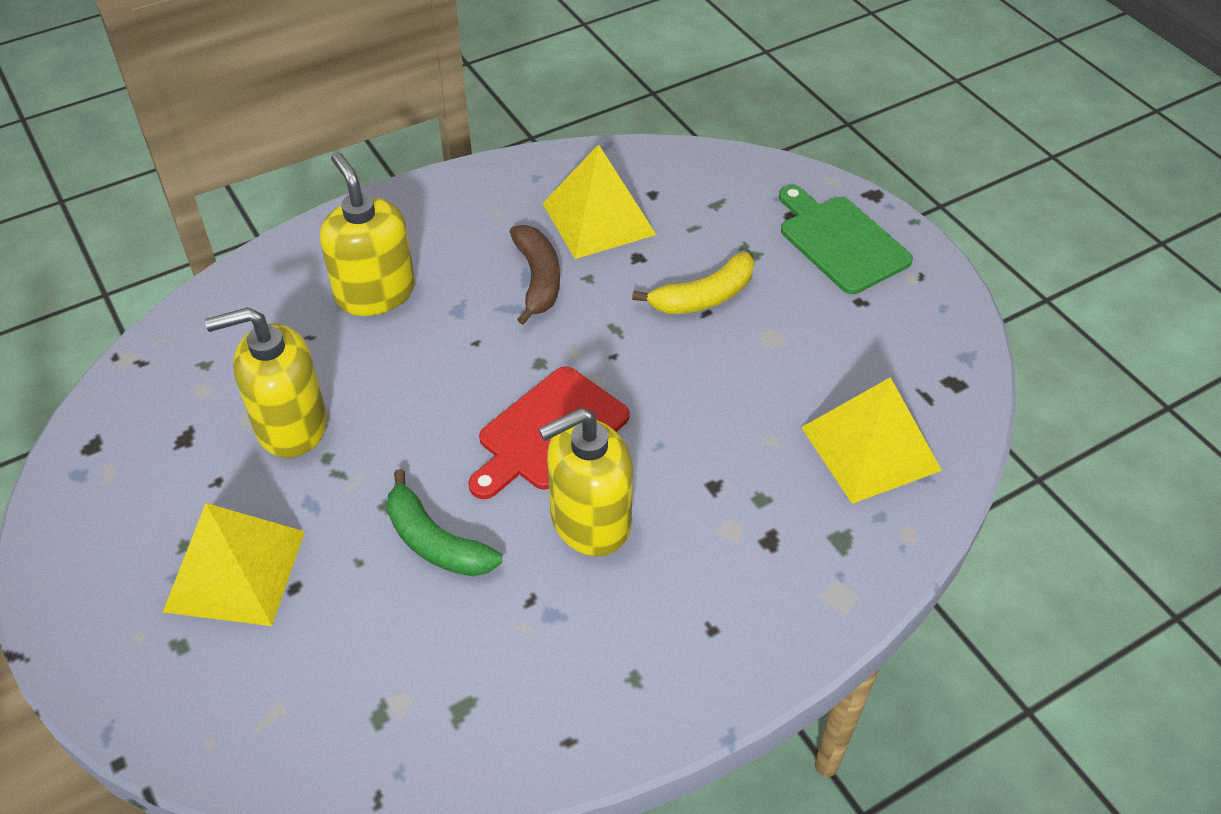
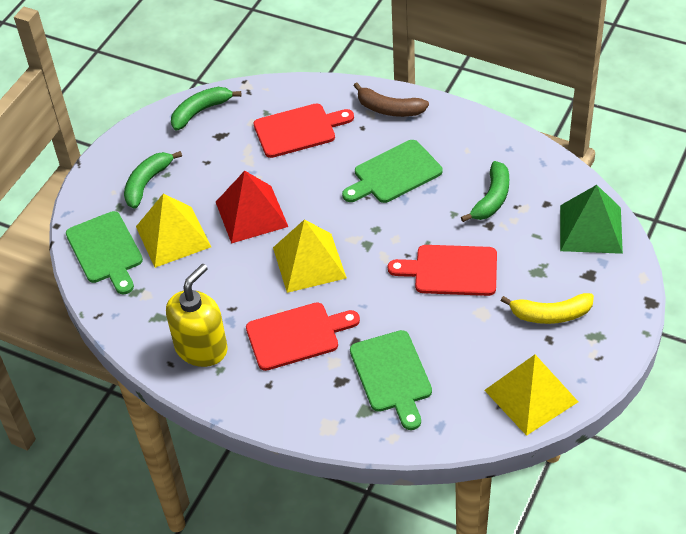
green banana: [387,469,502,576] = 1 -> [124,151,182,209] [171,87,242,131] [461,161,509,222] = 3
green cutting board: [779,185,913,294] = 1 -> [66,211,143,294] [342,140,442,203] [350,330,432,430] = 3
green pyramid: none = 0 -> [560,185,623,254] = 1
red cutting board: [468,366,630,499] = 1 -> [246,302,360,371] [254,103,354,158] [388,245,497,296] = 3
red pyramid: none = 0 -> [216,171,288,244] = 1
yellow soap dispenser: [205,307,327,458] [320,152,415,316] [538,408,633,556] = 3 -> [166,264,228,367] = 1

